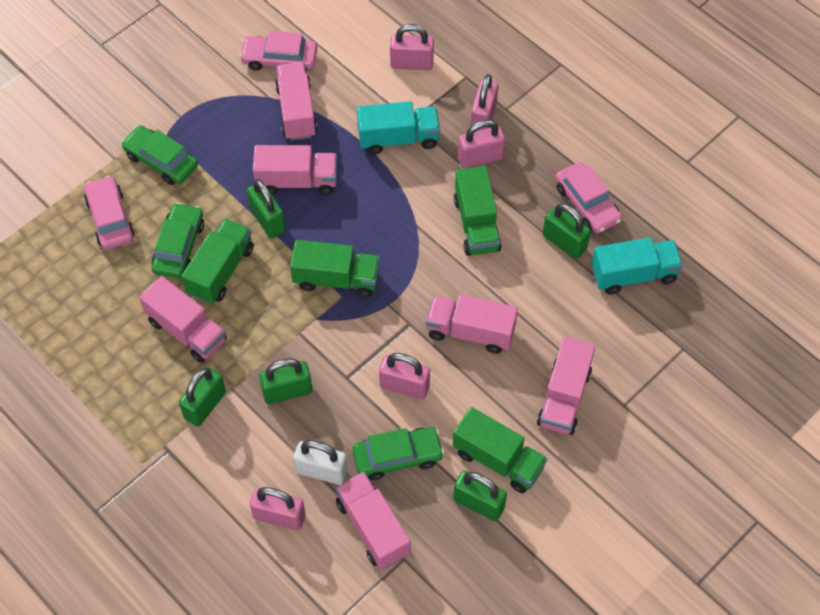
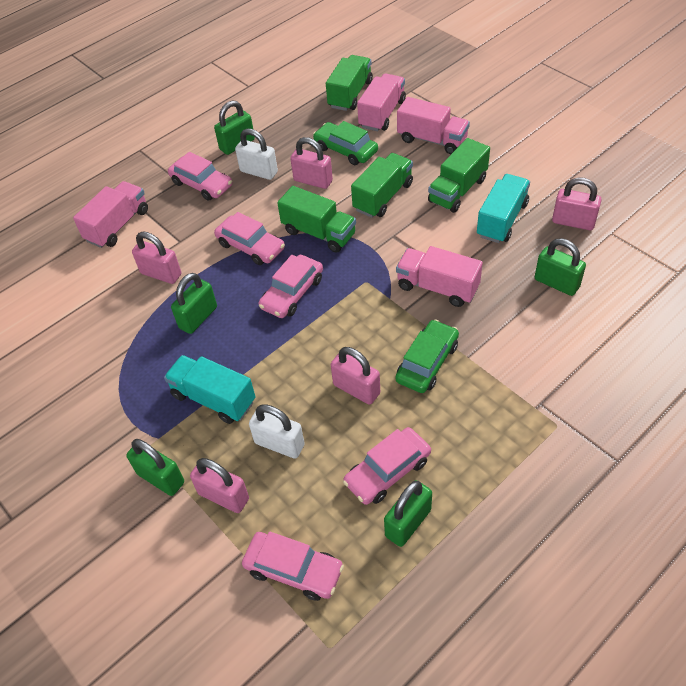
green car: [121,125,198,185] [151,203,204,278] [352,427,444,480] = 3 -> [313,121,378,165] [395,319,459,393] = 2
pink car: [84,176,135,250] [239,31,317,71] [555,162,622,234] = 3 -> [168,152,232,201] [214,212,285,265] [242,531,344,601] [259,255,323,318] [343,427,431,505] = 5
pink truck: [139,276,227,363] [253,145,337,195] [275,62,317,141] [335,472,410,570] [426,294,518,354] [537,337,595,435] = 6 -> [73,181,148,248] [357,73,406,131] [396,246,483,307] [397,97,470,154] = 4
white padlock: [294,440,347,485] = 1 -> [235,129,278,180] [249,404,305,459] = 2

